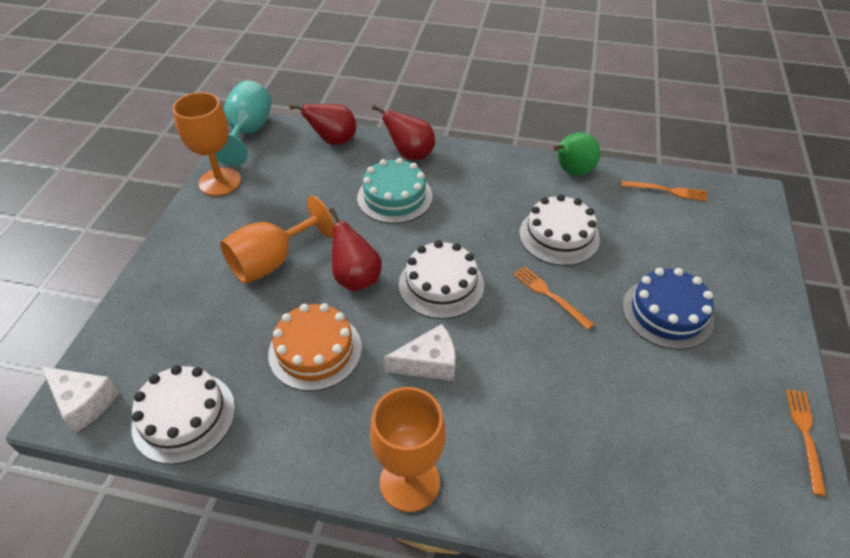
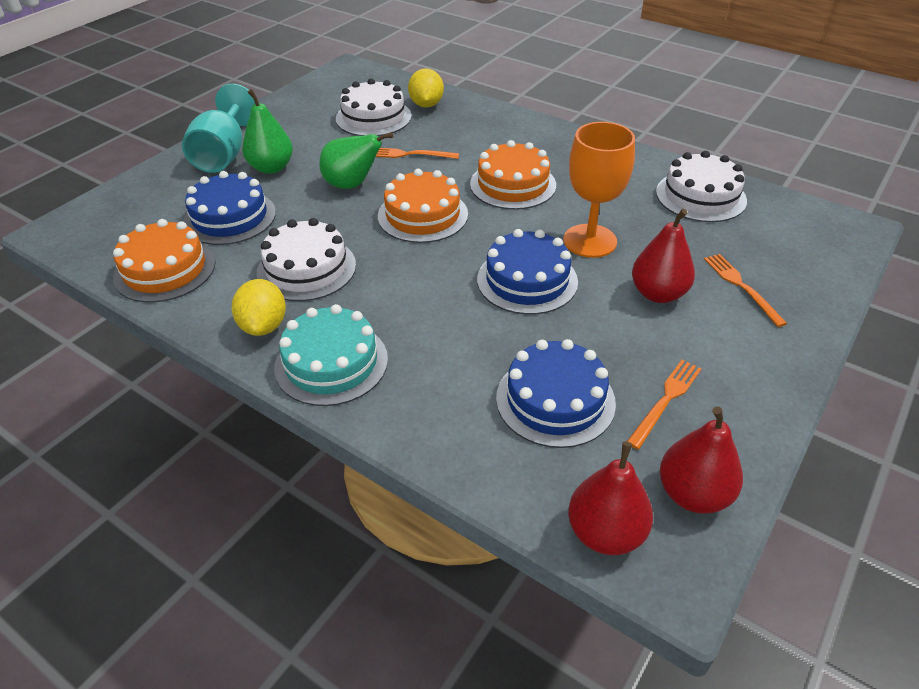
blue cake: [622,268,714,350] = 1 -> [183,171,276,245] [477,229,578,315] [496,339,616,448] = 3
green pear: [554,132,600,176] = 1 -> [242,89,293,174] [319,132,393,189] = 2
orange cake: [268,303,362,391] = 1 -> [113,219,216,303] [378,169,468,243] [470,140,556,210] = 3
orange goblet: [173,92,241,196] [220,196,334,284] [370,387,446,512] = 3 -> [564,122,635,258] = 1
white cheese: [41,366,119,433] [384,324,456,381] = 2 -> none = 0
yellow lemon: none = 0 -> [231,279,286,336] [408,68,444,108] = 2

